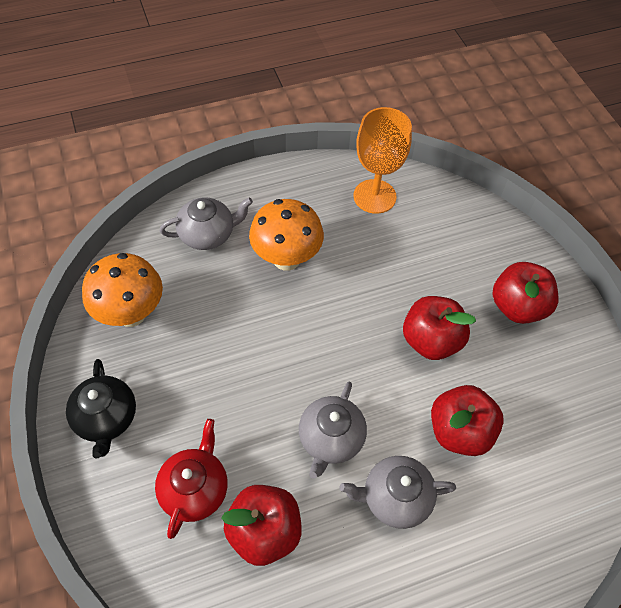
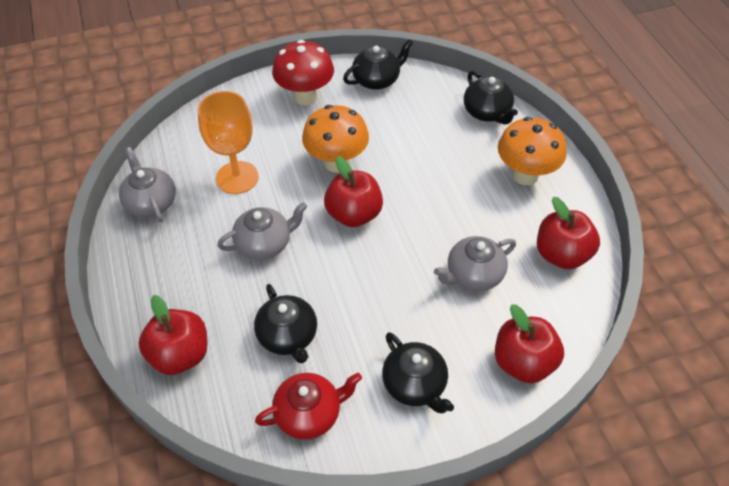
black teapot: [66,359,136,459] = 1 -> [254,284,317,363] [343,39,413,90] [382,332,454,413] [464,71,518,125] = 4
red mushroom: none = 0 -> [272,40,334,105] = 1

